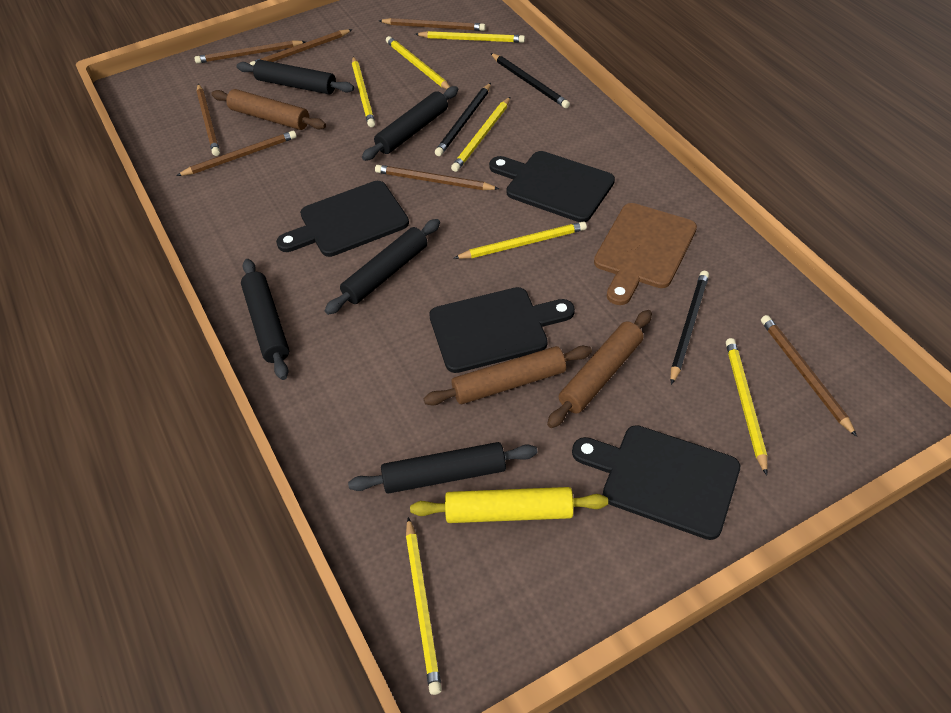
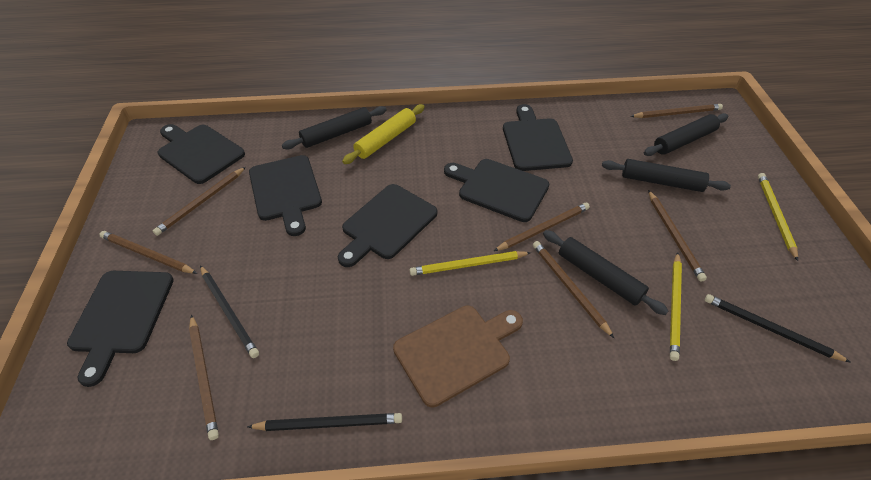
black cutting board: [276,181,409,257] [429,287,575,373] [489,151,615,222] [572,425,740,540] = 4 -> [67,271,174,387] [158,124,245,184] [249,155,322,236] [338,184,437,267] [444,159,549,222] [503,104,573,171] = 6
black rolling pin: [237,60,354,94] [241,259,289,380] [325,219,440,315] [348,442,538,494] [362,86,458,161] = 5 -> [282,106,387,149] [543,230,668,315] [602,159,731,192] [644,113,729,156] = 4
brown rolling pin: [211,89,326,130] [423,346,592,406] [547,310,652,428] = 3 -> none = 0
yellow pencil: [352,56,375,127] [386,36,450,89] [406,517,442,695] [415,31,525,43] [451,97,510,172] [454,221,587,259] [726,338,768,476] = 7 -> [410,251,531,276] [670,252,682,361] [758,173,798,261] = 3

